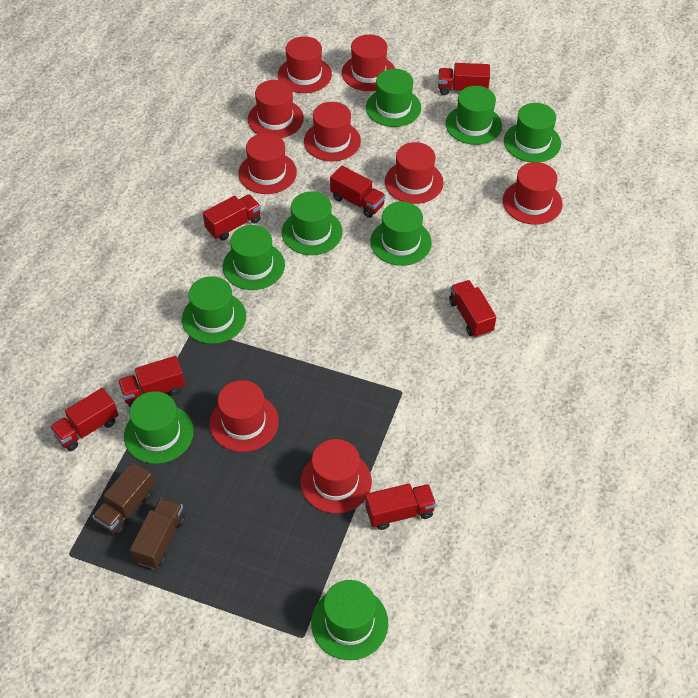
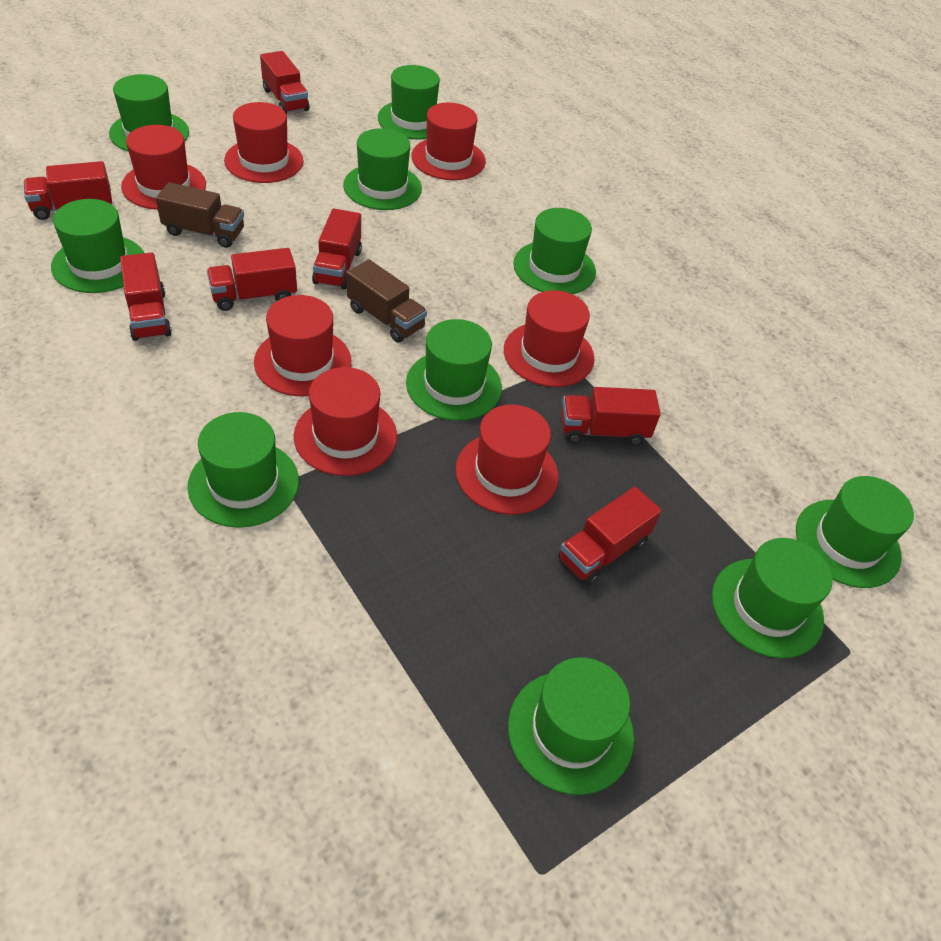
green hat: [124,391,194,464] [182,276,246,344] [223,225,285,290] [282,192,343,255] [311,580,388,660] [366,69,421,127] [370,202,432,266] [446,86,502,145] [504,103,561,162] = 9 -> [51,199,144,293] [109,74,189,152] [187,412,299,528] [343,128,422,210] [378,65,440,139] [406,319,502,421] [508,657,634,795] [513,208,596,294] [712,538,832,658] [796,476,914,588] = 10
red hat: [210,380,279,452] [238,133,297,194] [248,80,304,138] [278,36,332,93] [300,439,372,513] [304,102,361,161] [342,34,395,91] [385,142,444,204] [503,162,563,225] = 9 -> [121,125,206,210] [224,102,304,183] [254,295,351,396] [294,367,397,476] [411,102,486,180] [455,404,558,515] [504,290,595,387] = 7

